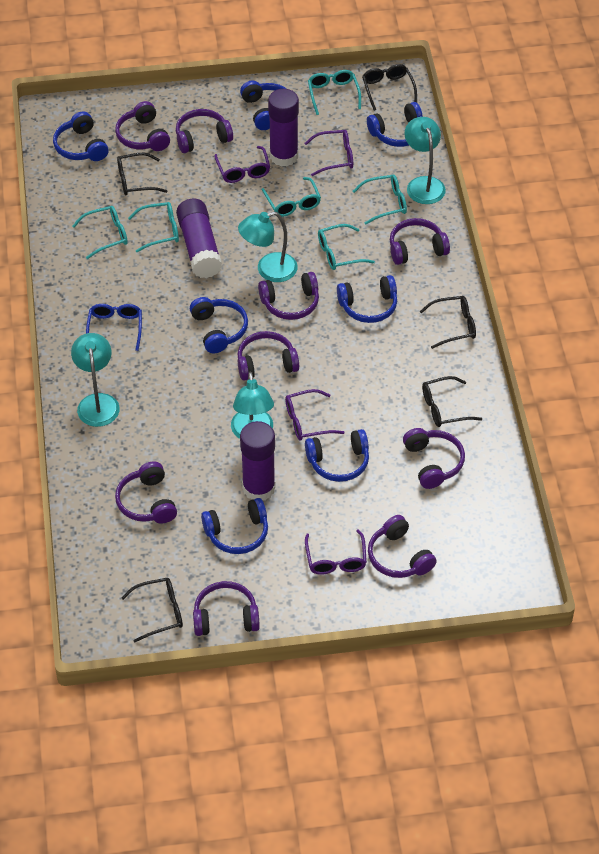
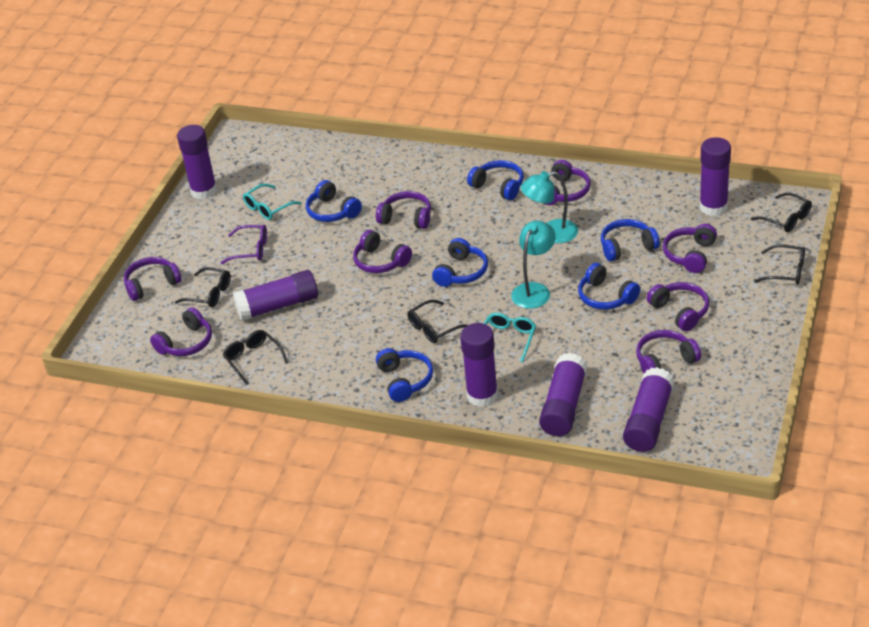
blue glasses: [86,304,142,351] = 1 -> none = 0
blue headphones: [53,111,109,161] [190,297,248,353] [201,498,268,554] [240,80,286,130] [305,429,369,482] [337,275,397,323] [367,102,423,147] = 7 -> [306,180,362,222] [376,348,433,402] [432,238,488,287] [467,160,524,200] [578,263,640,310] [601,219,660,261] = 6
purple glasses: [214,146,270,183] [285,389,345,441] [304,130,353,176] [305,529,367,575] = 4 -> [221,225,267,264] = 1
purple glue stick: [176,199,222,278] [240,421,275,501] [268,89,299,166] = 3 -> [177,125,217,199] [233,270,318,321] [460,323,498,407] [539,353,587,436] [623,367,674,452] [700,137,731,216] = 6
purple headphones: [115,101,170,151] [115,461,177,523] [176,109,233,153] [193,581,260,636] [238,331,299,381] [258,272,319,320] [368,515,437,578] [390,218,450,265] [403,428,465,489] = 9 -> [124,257,182,301] [150,307,212,356] [353,230,412,273] [376,191,431,229] [544,160,591,205] [636,330,701,374] [647,282,709,331] [663,224,717,273] = 8
turquoise glasses: [72,206,128,259] [128,202,179,252] [262,177,321,217] [308,70,361,115] [318,224,375,270] [353,175,407,225] = 6 -> [243,184,302,220] [484,313,536,362] = 2
turquoise lamp: [71,333,120,427] [231,372,274,439] [238,212,297,282] [405,117,446,204] = 4 -> [511,221,556,309] [521,171,578,243] = 2

